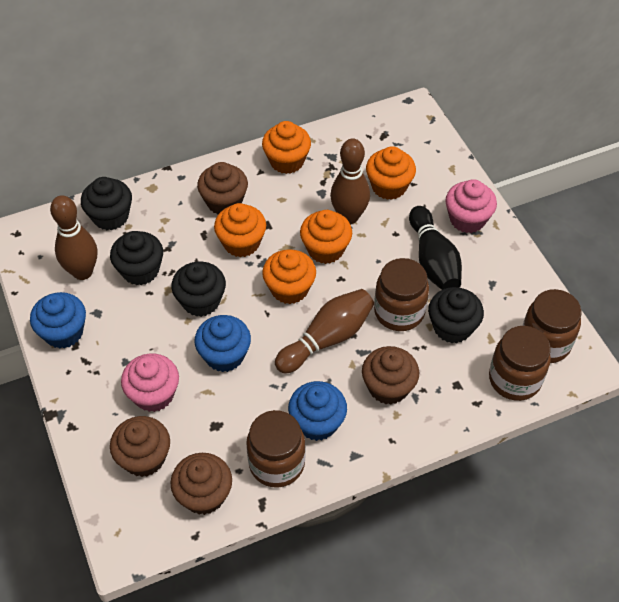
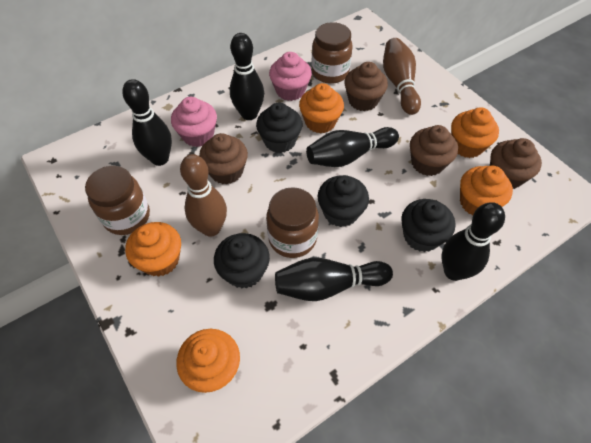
black bowling pin: [409,206,462,290] = 1 -> [122,79,172,166] [230,33,264,120] [275,258,393,301] [306,127,399,167] [442,202,505,281] = 5
blue cupcake: [30,292,86,349] [195,315,251,372] [288,381,347,441] = 3 -> none = 0
brown bowling pin: [50,195,97,280] [275,289,374,374] [330,139,370,224] = 3 -> [180,154,227,237] [383,38,421,115] = 2
brown jar: [246,410,306,488] [374,258,429,331] [489,326,551,401] [522,289,582,363] = 4 -> [85,166,150,235] [266,187,319,258] [312,22,353,84] = 3

